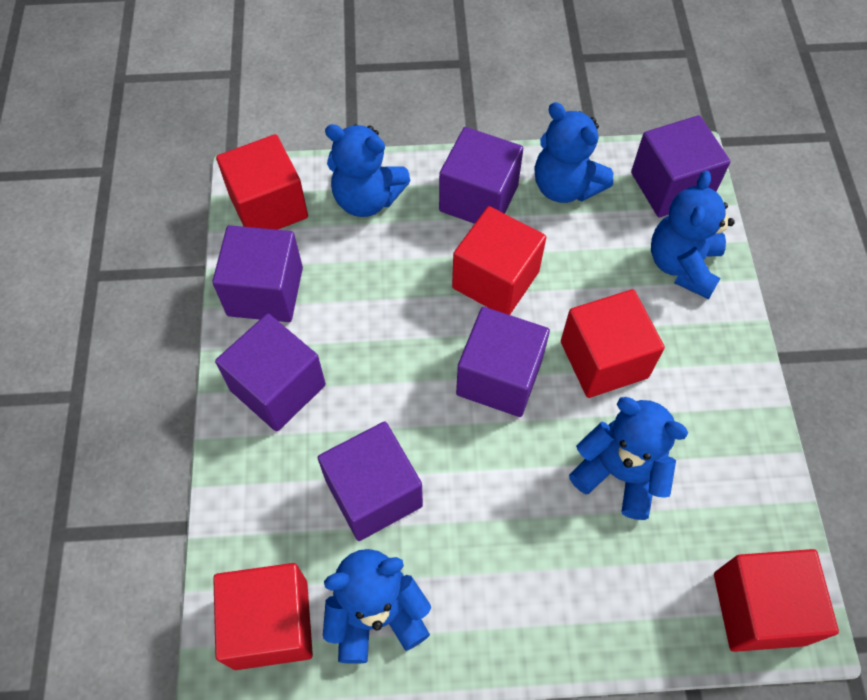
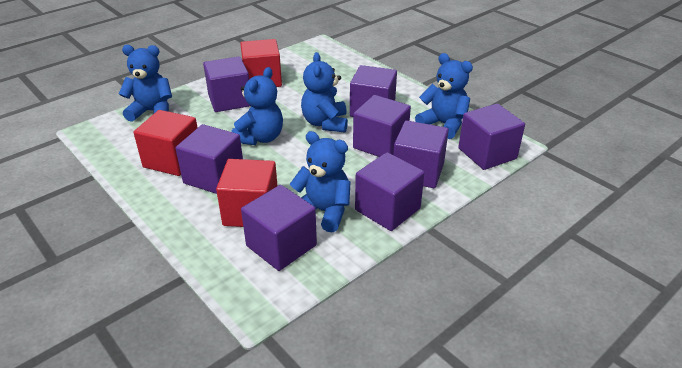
purple cube: [212,225,303,322] [215,314,326,432] [318,421,423,541] [439,127,523,224] [456,307,550,417] [631,115,730,218] = 6 -> [176,124,243,194] [203,56,250,112] [241,185,317,271] [350,65,397,117] [353,95,411,157] [355,152,425,231] [393,120,449,188] [458,103,525,170] = 8
red cube: [213,563,313,670] [216,134,308,230] [452,206,546,315] [561,289,665,398] [714,549,839,652] = 5 -> [134,110,198,176] [216,159,277,227] [240,39,282,87] = 3

